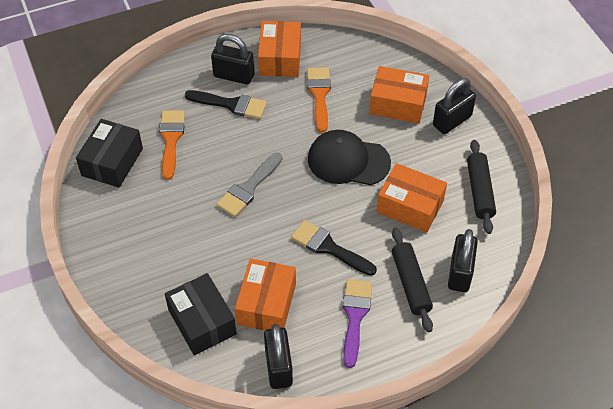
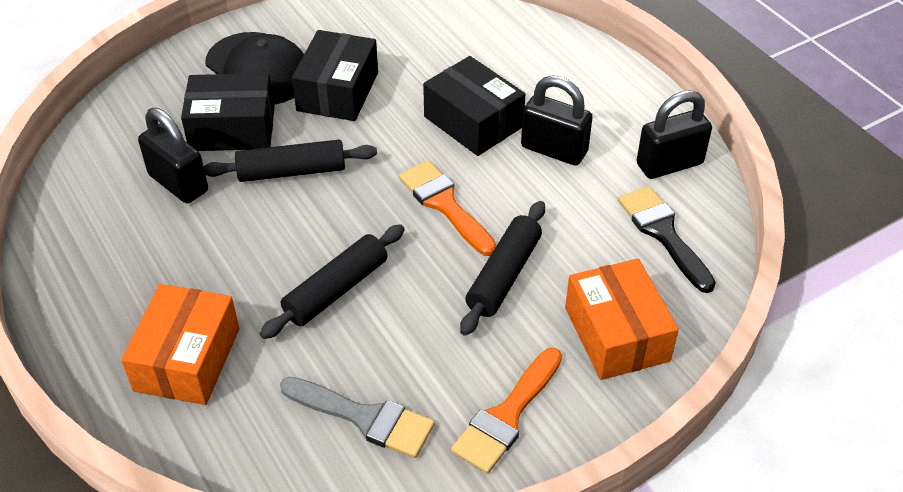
black box: [76,119,143,188] [165,273,237,355] = 2 -> [181,73,275,151] [292,30,378,121] [423,56,525,156] = 3
black brush: [185,90,267,119] [291,220,377,276] = 2 -> [618,186,716,293] = 1
black padlock: [211,34,255,85] [264,324,293,389] [433,78,476,134] [448,229,478,292] = 4 -> [138,108,208,203] [521,75,593,166] [637,90,712,179] = 3
black rolling pin: [392,228,433,332] [467,140,496,234] = 2 -> [204,140,377,182] [260,224,405,339] [460,201,545,336] = 3
orange box: [235,259,296,330] [258,21,301,77] [369,66,429,124] [377,163,447,233] = 4 -> [121,284,239,405] [565,258,679,380] = 2
purple brush: [343,279,372,368] = 1 -> none = 0

